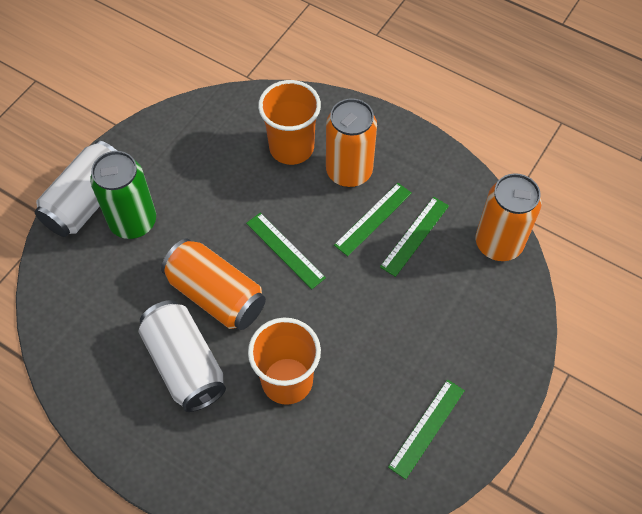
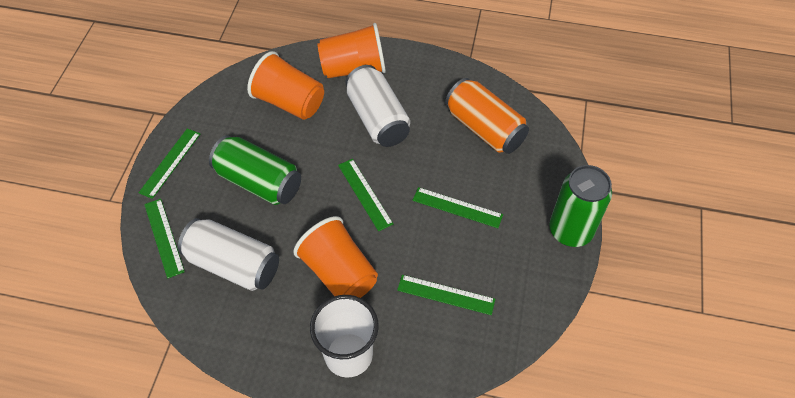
green can: [90,151,156,239] = 1 -> [209,135,301,205] [549,165,612,247] = 2
green ruler: [246,213,326,289] [334,183,412,256] [380,197,449,277] [388,379,465,479] = 4 -> [138,128,200,199] [144,199,185,279] [338,159,393,231] [397,275,495,315] [413,187,503,228] = 5
orange can: [161,238,266,330] [326,98,377,187] [476,173,542,261] = 3 -> [445,78,529,154] = 1
orange cup: [248,318,321,405] [258,80,321,165] = 2 -> [247,51,324,120] [293,216,378,298] [317,23,386,78] = 3
white cup: none = 0 -> [310,295,379,378] = 1

